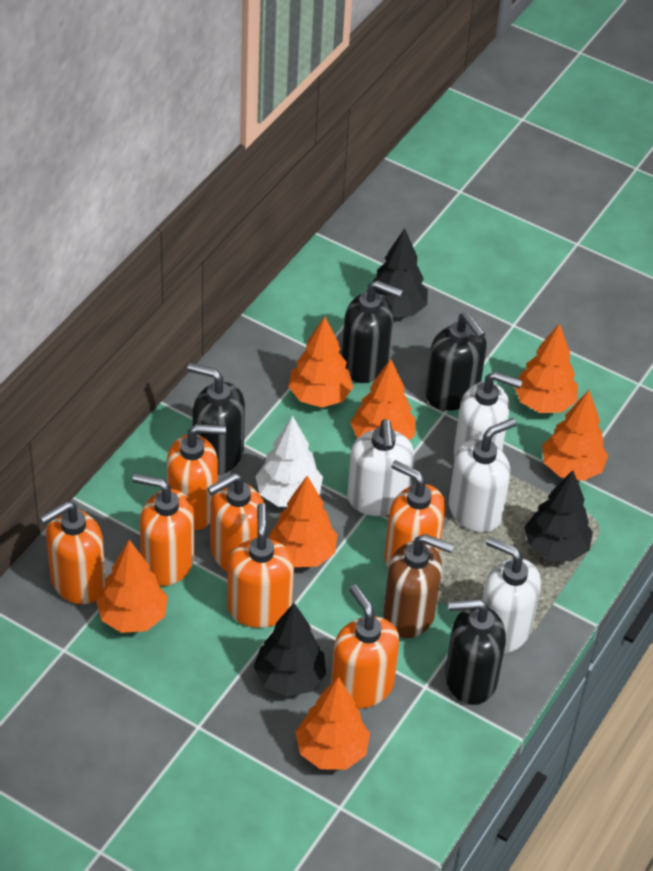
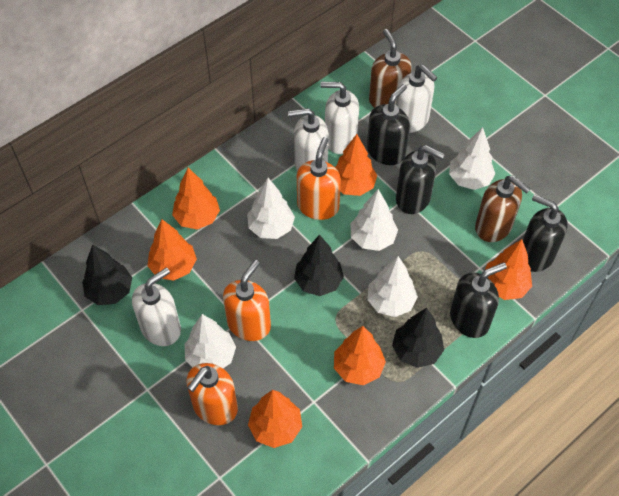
brown soap dispenser: [384,534,454,638] = 1 -> [369,29,412,108] [475,175,531,242] = 2
orange soap dispenser: [39,501,106,604] [133,474,195,586] [167,424,226,531] [207,473,264,572] [227,503,294,628] [331,584,400,709] [384,460,446,568] = 7 -> [187,363,238,425] [223,260,271,341] [297,137,341,220] = 3
orange tree: [96,540,168,633] [268,476,338,567] [288,317,353,408] [296,677,370,770] [350,359,416,440] [515,323,578,413] [542,390,608,481] = 7 -> [147,219,197,281] [172,168,220,230] [248,390,302,448] [334,326,386,385] [335,134,377,196] [485,239,532,300] = 6
white tree: [255,416,323,507] = 1 -> [184,314,236,368] [247,178,295,239] [350,189,398,251] [367,256,418,317] [449,127,495,190] = 5

